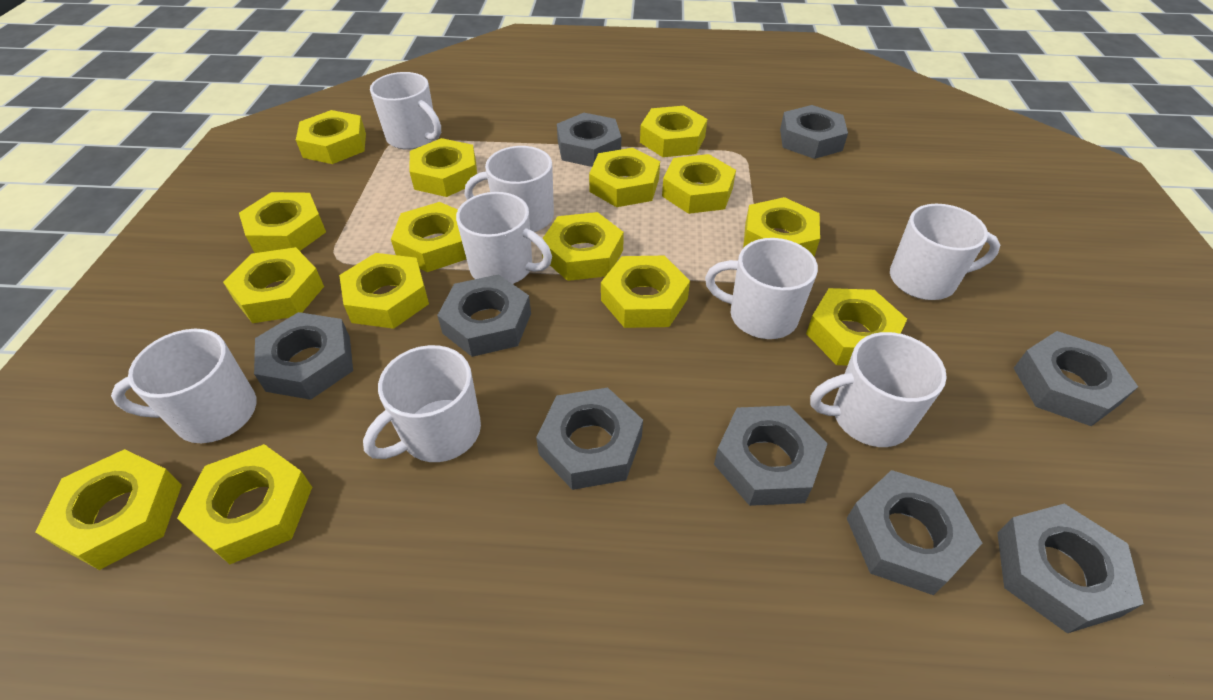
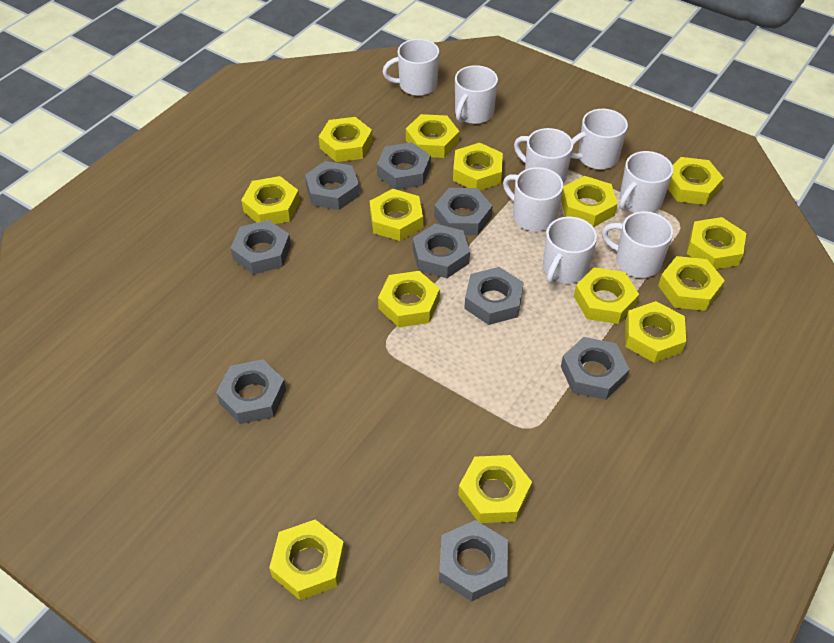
yellow nut: [35,449,182,570] [177,444,312,564] [223,247,324,323] [239,192,326,253] [296,110,366,164] [339,253,429,329] [391,202,466,272] [409,138,477,197] [542,212,624,281] [589,148,660,207] [601,256,690,328] [640,106,707,157] [662,154,736,214] [743,197,820,257] [806,288,907,366] = 15 -> [241,176,300,224] [269,519,345,600] [319,117,373,162] [370,189,423,241] [378,271,440,327] [406,114,459,158] [453,143,503,191] [458,455,532,523] [561,176,617,227] [574,267,639,324] [625,301,686,363] [658,256,725,311] [668,157,724,205] [687,217,746,269] = 14

